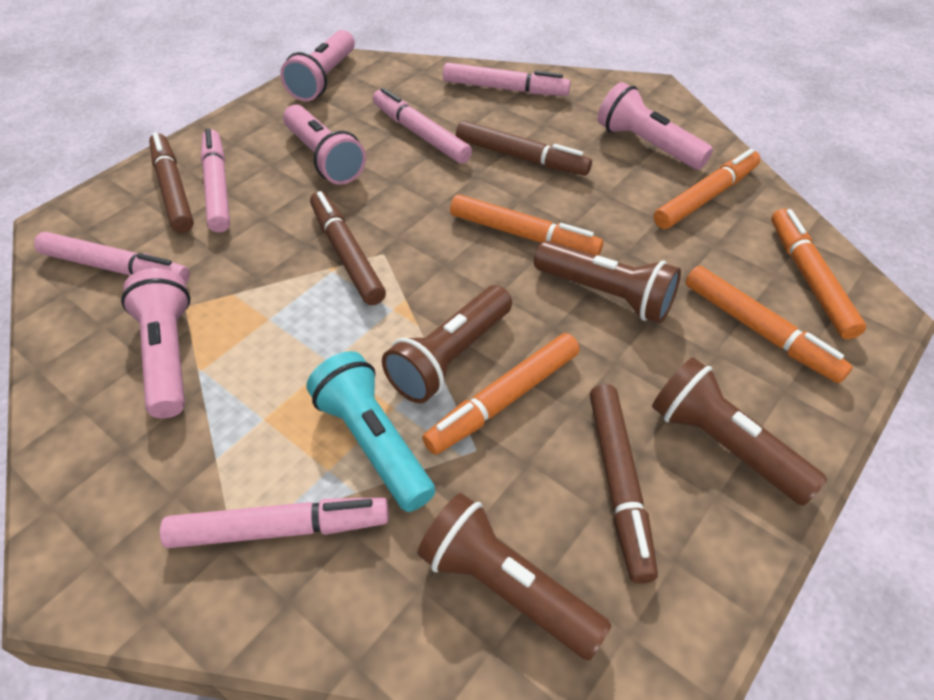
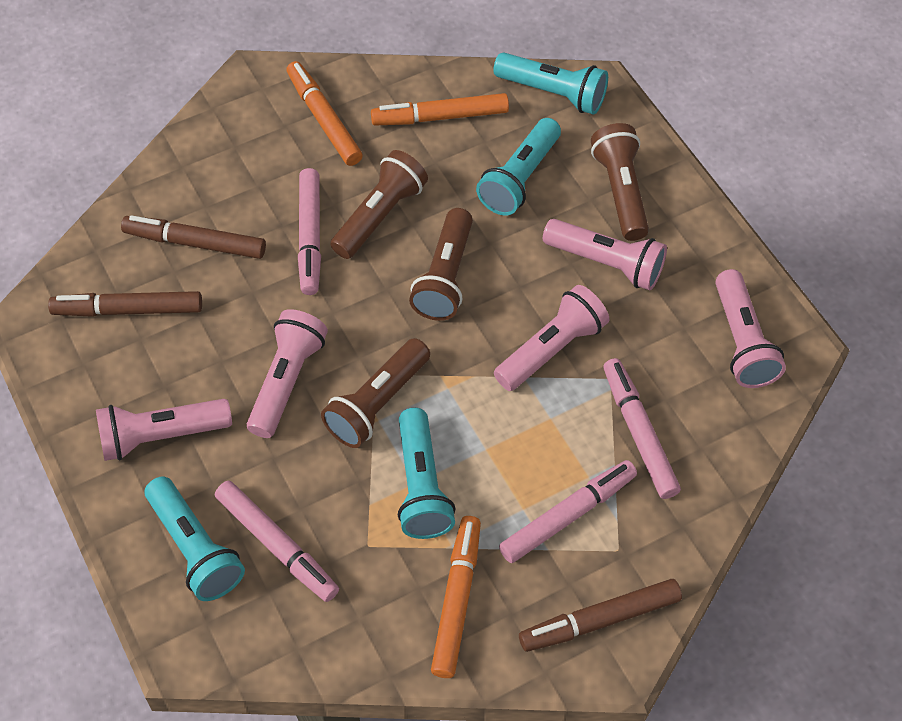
brown marker: [149,132,194,233] [310,191,386,305] [456,121,592,176] [590,384,658,584] = 4 -> [48,291,202,317] [121,215,266,259] [519,579,682,652] = 3
orange marker: [422,333,580,455] [450,194,603,256] [653,149,761,229] [685,266,853,383] [771,209,866,339] = 5 -> [287,61,363,166] [371,93,509,126] [431,516,481,678] = 3
pink flashlight: [121,268,190,418] [280,30,355,102] [283,105,366,185] [598,82,713,170] = 4 -> [96,399,232,461] [247,309,328,438] [494,285,609,391] [543,219,667,290] [715,269,786,388] = 5
pink marker: [34,232,190,283] [160,497,389,548] [201,129,230,232] [373,88,472,164] [443,63,571,96] = 5 -> [215,481,339,602] [298,168,321,295] [499,460,637,563] [603,358,681,499] = 4
turquoise flashlight: [306,351,435,512] = 1 -> [145,476,245,601] [398,408,456,539] [476,118,561,216] [493,52,608,115] = 4

